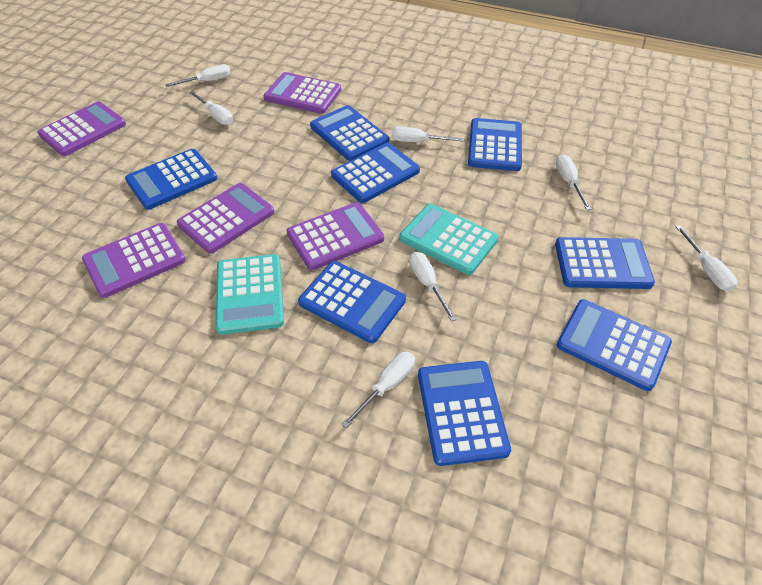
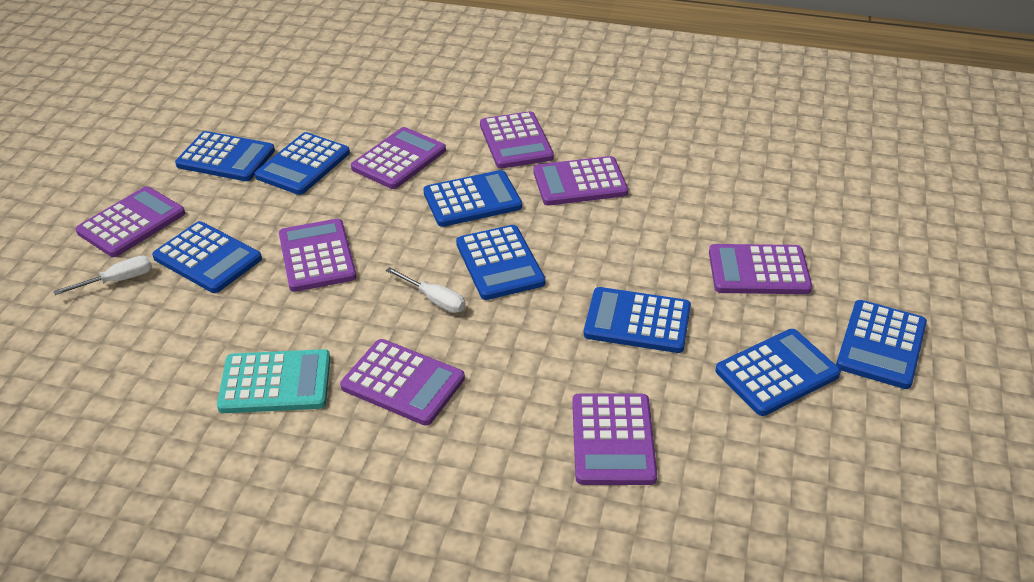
purple calculator: [37,102,126,156] [82,223,186,298] [177,183,274,254] [264,72,341,114] [287,202,384,270] = 5 -> [76,186,185,257] [279,219,357,292] [340,339,465,426] [351,127,446,189] [480,111,554,169] [533,156,628,206] [572,394,657,485] [709,244,812,294] = 8
turquoise calculator: [216,254,284,335] [399,204,498,275] = 2 -> [217,349,331,413] = 1
white screwdriver: [165,64,231,87] [189,91,233,125] [341,352,415,428] [391,126,464,142] [409,252,457,322] [556,155,591,210] [675,225,737,291] = 7 -> [54,255,152,295] [386,267,466,313] = 2

